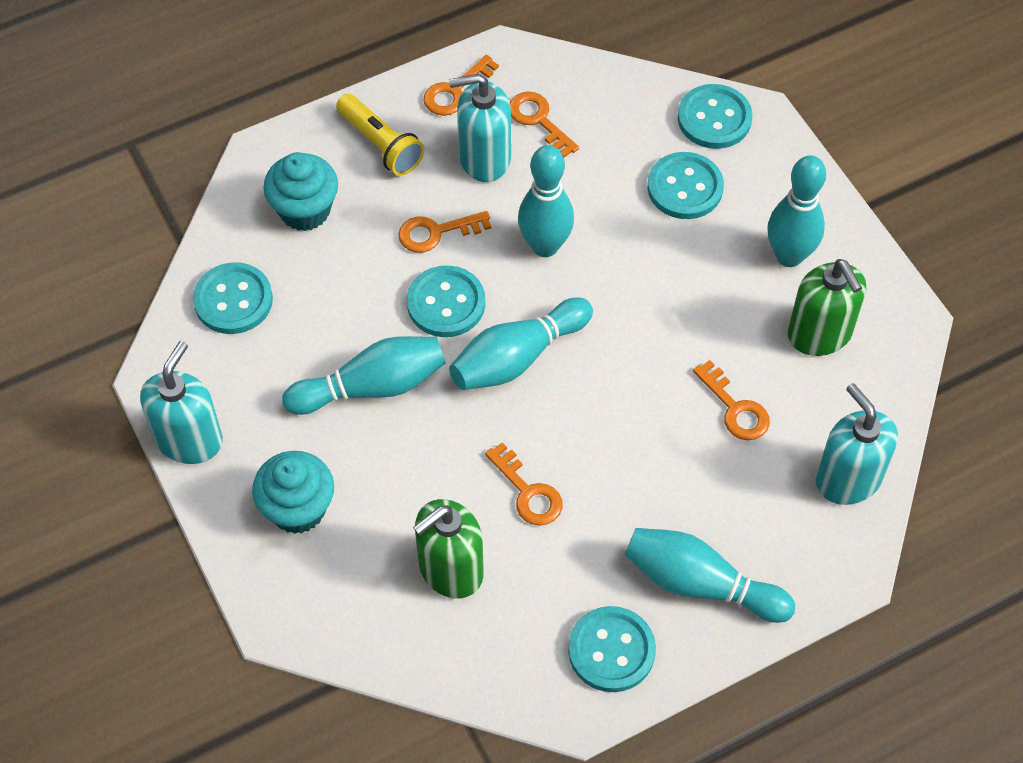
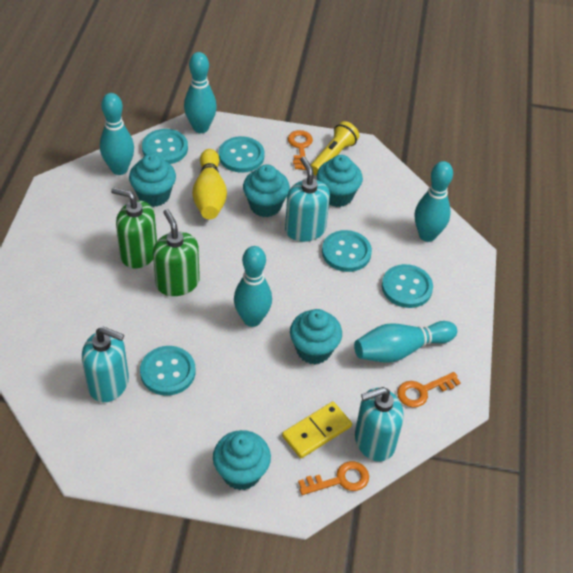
orange key: [398,211,491,253] [424,55,499,116] [485,442,563,526] [510,92,579,158] [693,360,770,440] = 5 -> [288,130,313,170] [298,461,369,495] [397,372,461,407] = 3
turquoise cupcake: [252,451,334,534] [263,152,338,231] = 2 -> [129,154,176,207] [213,430,271,490] [243,164,290,217] [290,309,342,364] [317,155,363,207] = 5
yellow bowling pin: none = 0 -> [192,149,227,219] = 1
yellow domino: none = 0 -> [282,402,352,458] = 1

